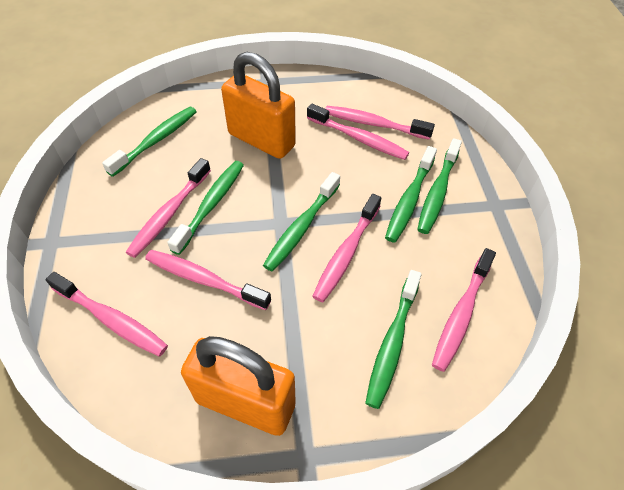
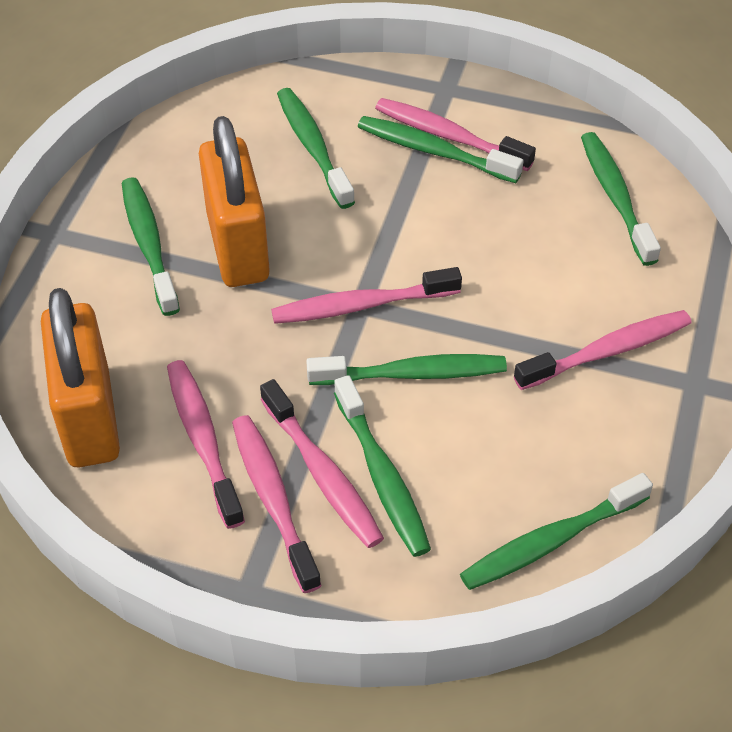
green toothbrush: [102,107,197,177] [167,161,244,255] [263,172,340,271] [365,270,422,409] [385,146,437,243] [417,138,462,234] = 6 -> [122,177,180,316] [277,88,355,209] [306,354,507,385] [334,375,431,557] [358,116,524,183] [460,473,653,590] [581,132,661,266] = 7
pink toothbrush: [45,272,168,356] [126,158,211,258] [145,250,271,310] [307,103,409,160] [312,194,381,302] [325,106,435,140] [432,248,496,372] = 7 -> [167,360,245,529] [232,415,322,593] [260,379,384,548] [271,267,462,324] [375,98,536,171] [514,310,692,390] = 6

